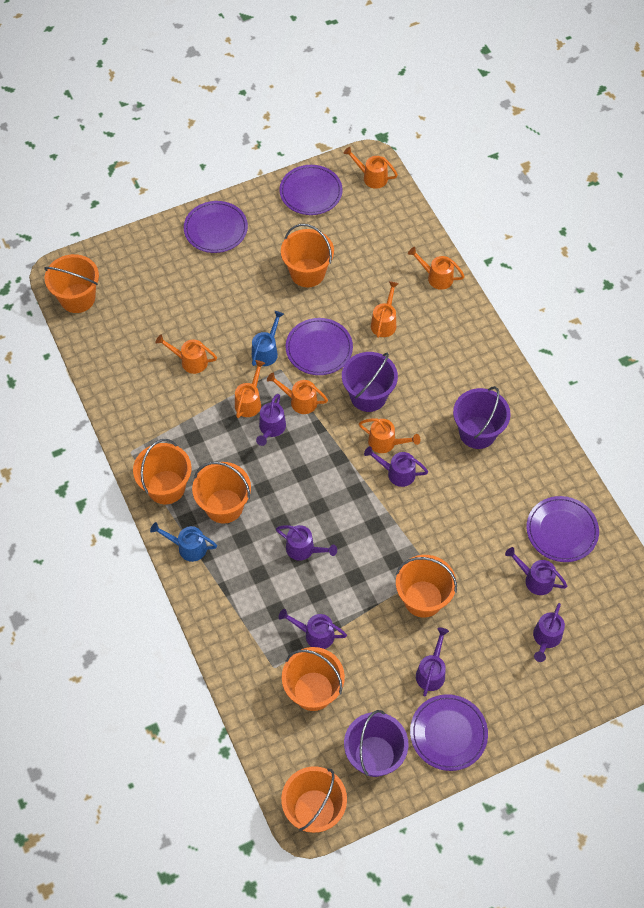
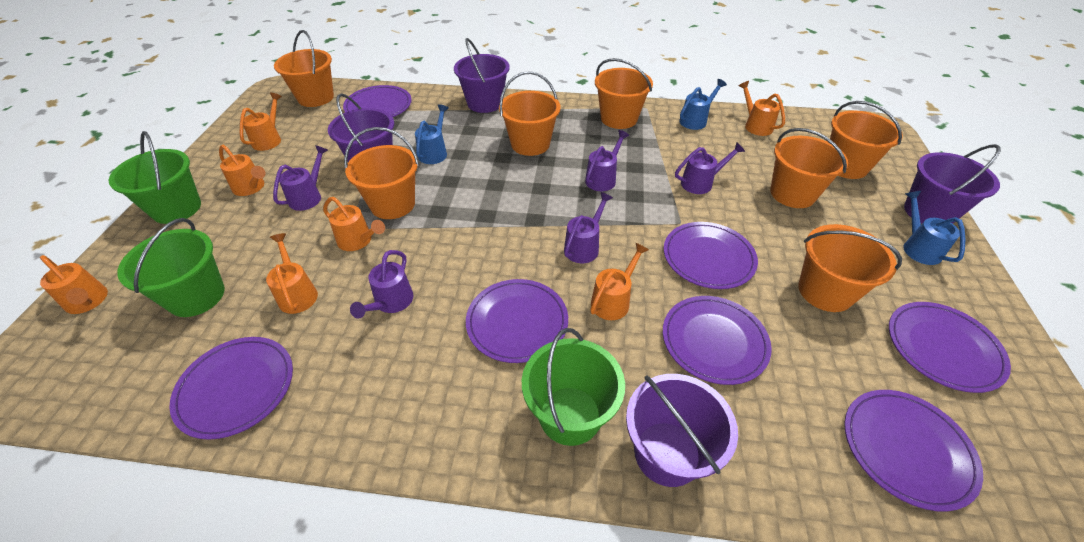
blue watering can: [150,522,217,562] [252,311,284,366] = 2 -> [415,104,449,164] [679,79,727,130] [903,191,965,265] = 3
green bucket: none = 0 -> [109,131,201,224] [117,218,225,317] [522,328,625,446] = 3
purple bucket: [342,352,398,412] [344,710,408,777] [453,386,511,449] = 3 -> [328,93,394,162] [454,38,510,113] [626,374,738,487] [904,144,1001,224] = 4
purple plate: [184,201,248,253] [279,165,343,215] [285,318,353,375] [410,694,488,771] [526,496,599,562] = 5 -> [169,337,293,440] [343,85,412,117] [466,279,568,363] [663,296,772,385] [664,222,758,289] [844,390,983,512] [889,302,1011,393] = 7
purple watering can: [256,394,286,446] [276,525,337,561] [279,609,347,649] [364,446,428,487] [416,627,449,697] [505,547,567,595] [533,603,565,662] = 7 -> [273,145,328,211] [350,250,414,319] [564,192,613,263] [585,130,629,191] [675,142,745,194] = 5

